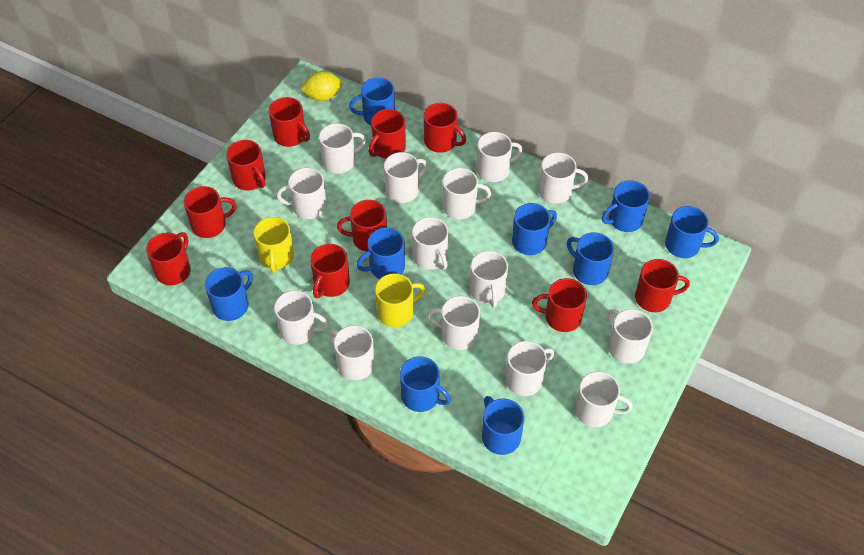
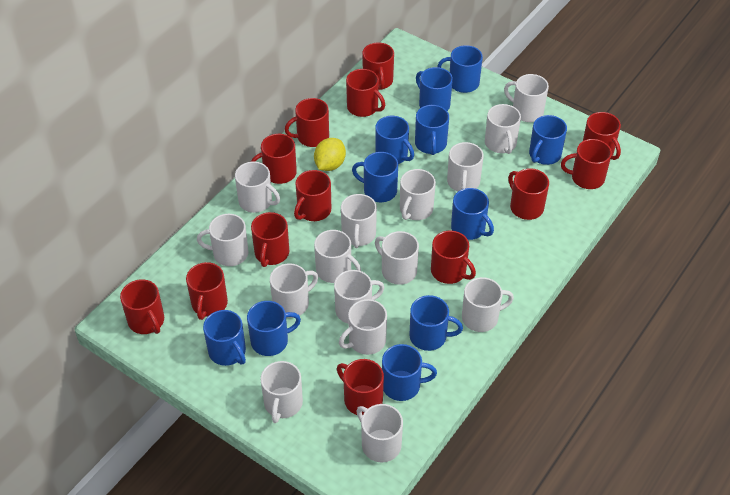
blue mug: [205,267,253,321] [349,78,395,125] [356,228,405,279] [400,357,451,412] [482,396,524,455] [512,203,557,255] [567,232,614,285] [602,180,650,232] [665,206,719,258] = 9 -> [203,310,246,366] [247,301,301,356] [352,152,398,202] [375,116,414,164] [382,344,437,401] [409,295,463,351] [415,105,449,155] [416,67,453,111] [437,45,483,93] [451,188,494,240] [529,115,567,165] = 11
red mug: [146,232,191,285] [184,186,236,238] [226,140,266,190] [269,97,310,147] [310,244,350,298] [337,200,387,252] [368,109,406,159] [424,103,466,153] [532,278,587,332] [635,259,690,312] = 10 -> [120,279,164,334] [186,262,228,320] [251,134,297,184] [251,212,289,267] [285,98,329,147] [294,170,331,221] [337,359,384,415] [346,69,385,117] [362,42,394,90] [431,231,476,284] [508,168,549,220] [561,139,612,189] [583,112,621,160] = 13
white mug: [274,291,328,345] [276,168,327,219] [319,123,366,174] [329,325,375,380] [384,152,427,203] [412,217,449,270] [427,296,480,350] [442,168,491,219] [470,251,508,308] [477,132,523,182] [505,341,555,396] [539,152,588,203] [575,371,633,427] [608,309,653,364] = 14 -> [197,214,248,266] [235,162,280,213] [261,361,303,423] [270,263,318,318] [314,230,361,283] [334,270,384,324] [339,299,387,355] [341,194,377,248] [356,404,403,462] [375,231,419,285] [400,169,436,220] [447,142,484,192] [462,277,514,332] [485,104,521,154] [504,74,549,122] = 15
yellow mug: [253,217,294,273] [375,273,425,327] = 2 -> none = 0

